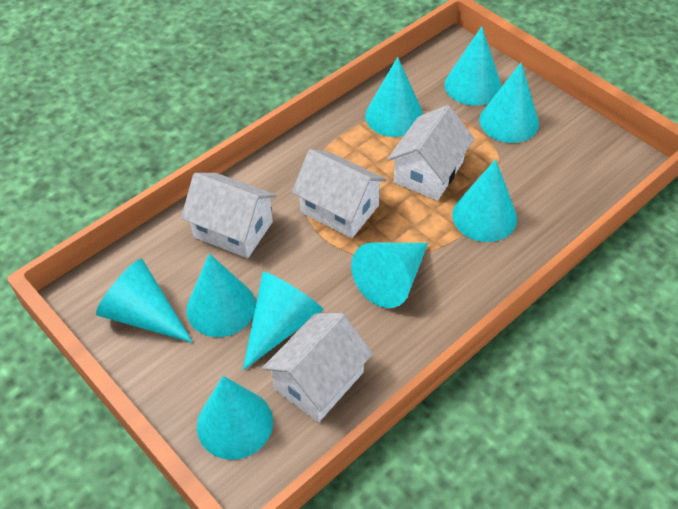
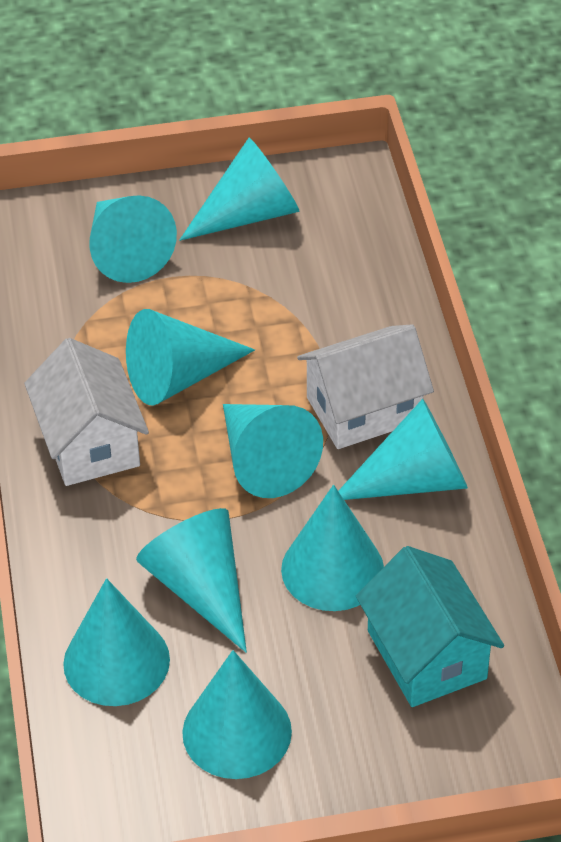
turquoise house: none = 0 -> [356,546,504,707] = 1
white house: [181,173,277,258] [262,313,373,422] [292,149,387,238] [387,105,475,201] = 4 -> [24,338,149,486] [297,324,434,449] = 2

